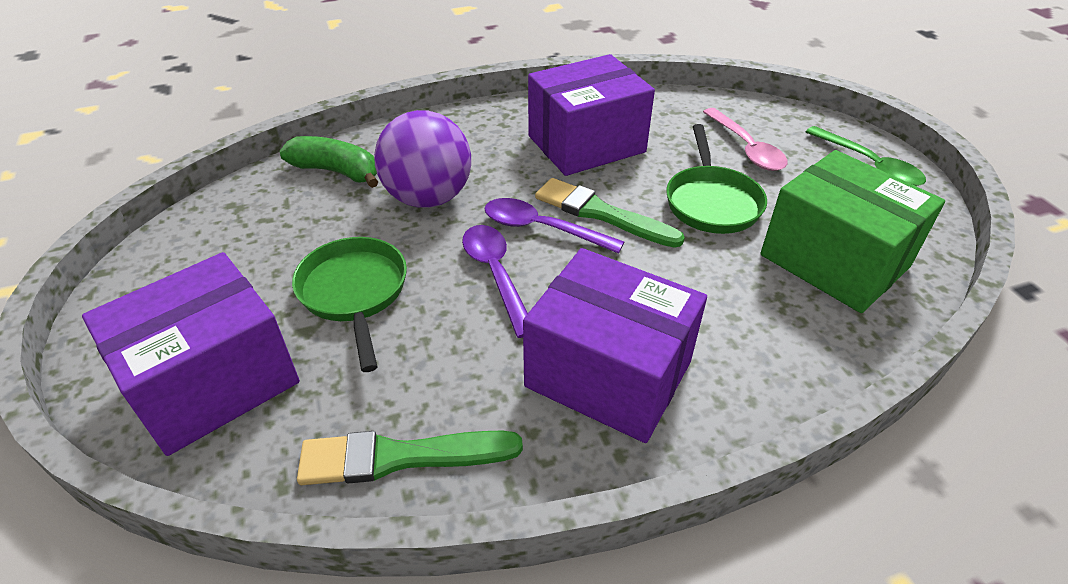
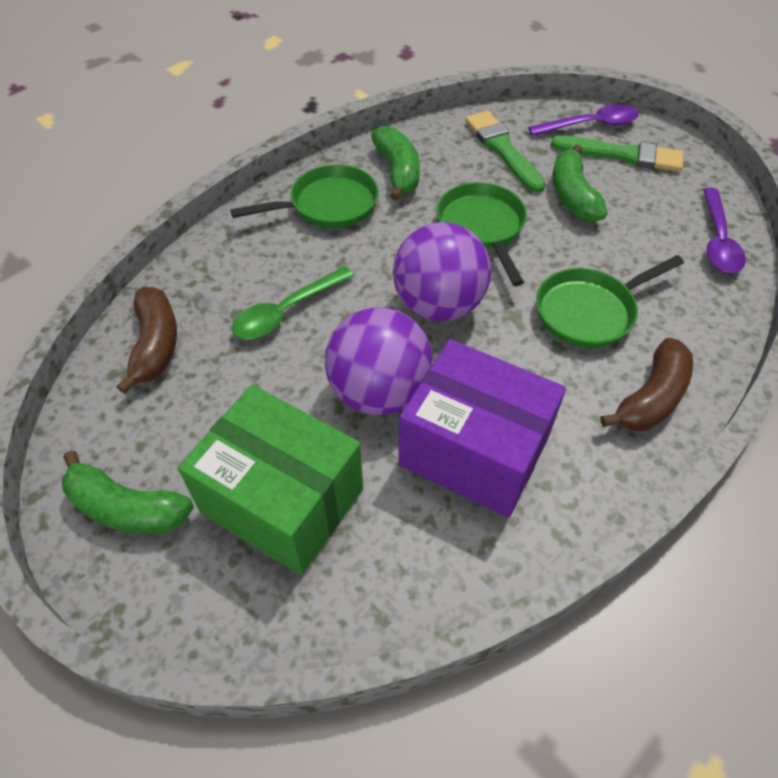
brown banana: none = 0 -> [117,287,177,394] [600,338,693,431] = 2
green banana: [280,136,378,188] = 1 -> [62,450,194,534] [371,126,420,201] [552,145,608,222] = 3
green pan: [292,237,407,372] [666,124,767,234] = 2 -> [230,164,379,228] [437,182,527,286] [536,255,684,348] = 3
pink spoon: [703,108,788,171] = 1 -> none = 0
purple ball: [374,110,471,208] = 1 -> [325,307,433,415] [393,222,491,321] = 2
purple box: [82,252,300,456] [523,248,707,443] [528,54,655,176] = 3 -> [398,339,566,517] = 1

